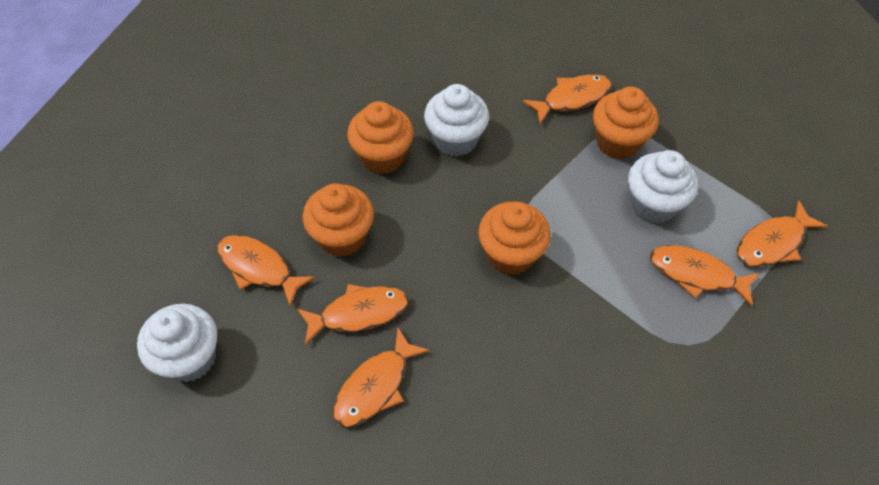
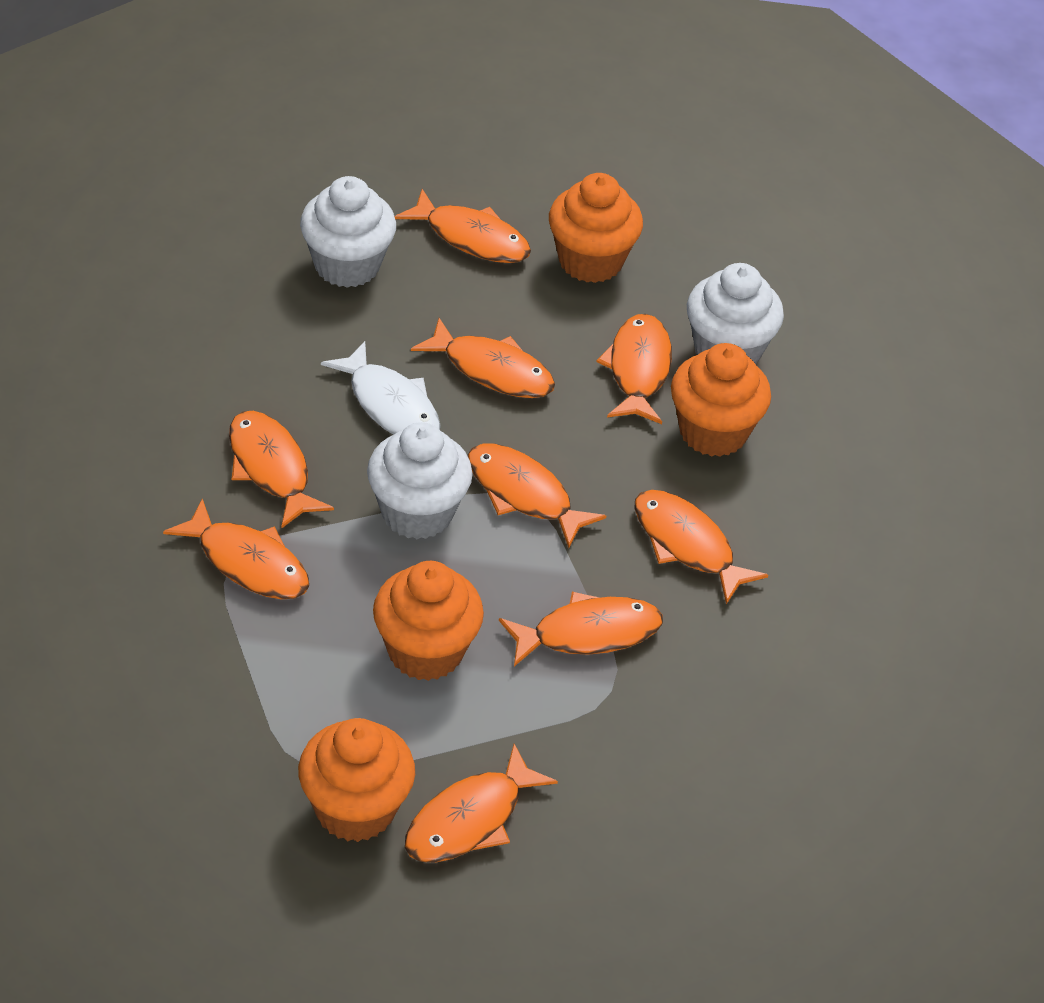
orange fish: [217,235,315,307] [297,284,409,345] [333,328,430,427] [523,74,612,124] [650,245,760,306] [737,201,827,267] = 6 -> [163,498,309,599] [229,411,334,529] [395,189,531,263] [405,744,558,863] [411,318,555,398] [468,444,606,548] [499,592,663,666] [596,314,672,424] [634,490,768,604] = 9
white fish: none = 0 -> [321,341,441,435] = 1

